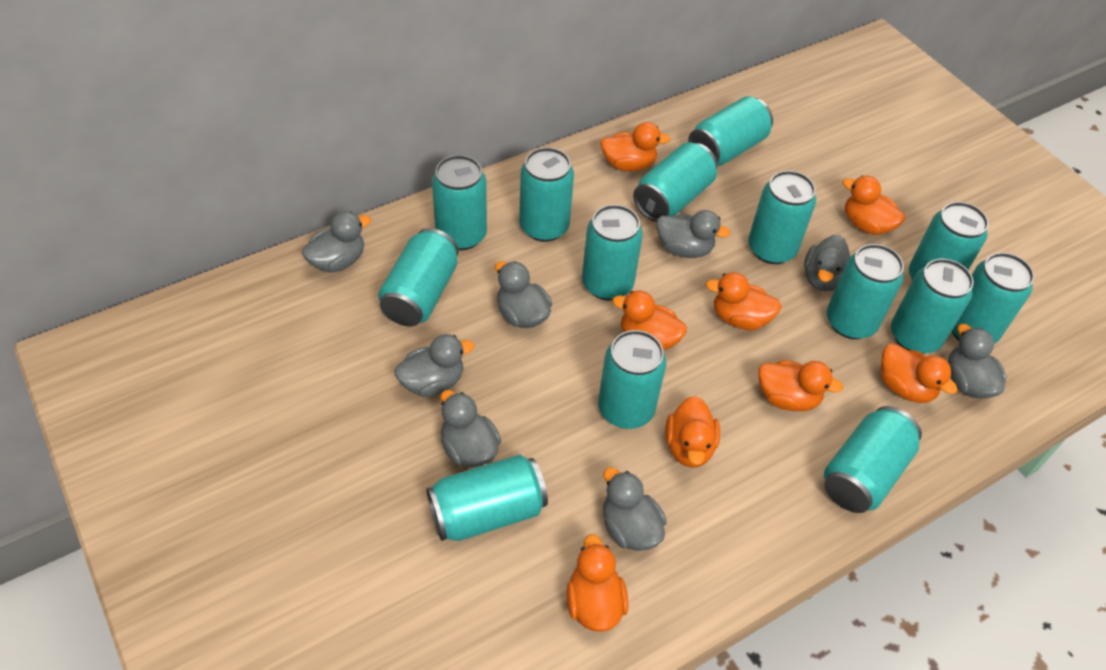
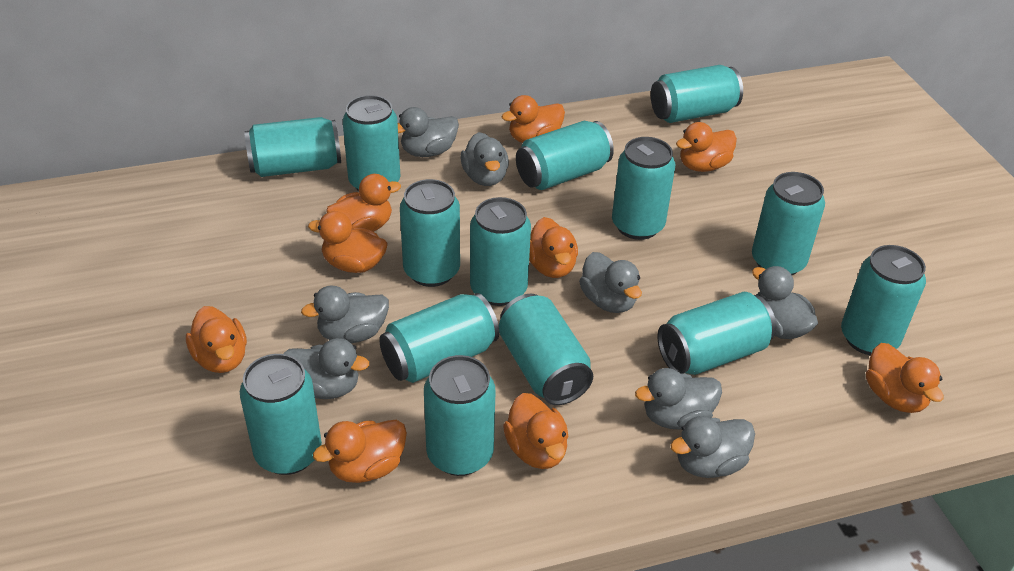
orange duck: [566,534,628,632] [601,122,670,171] [612,290,687,350] [665,396,720,468] [706,272,782,330] [759,360,843,411] [842,176,905,235] [881,343,958,403] = 8 -> [186,306,247,373] [308,211,388,273] [313,420,407,483] [326,174,401,232] [501,95,565,143] [503,393,568,469] [529,217,578,278] [676,122,737,172] [866,343,944,413] = 9

